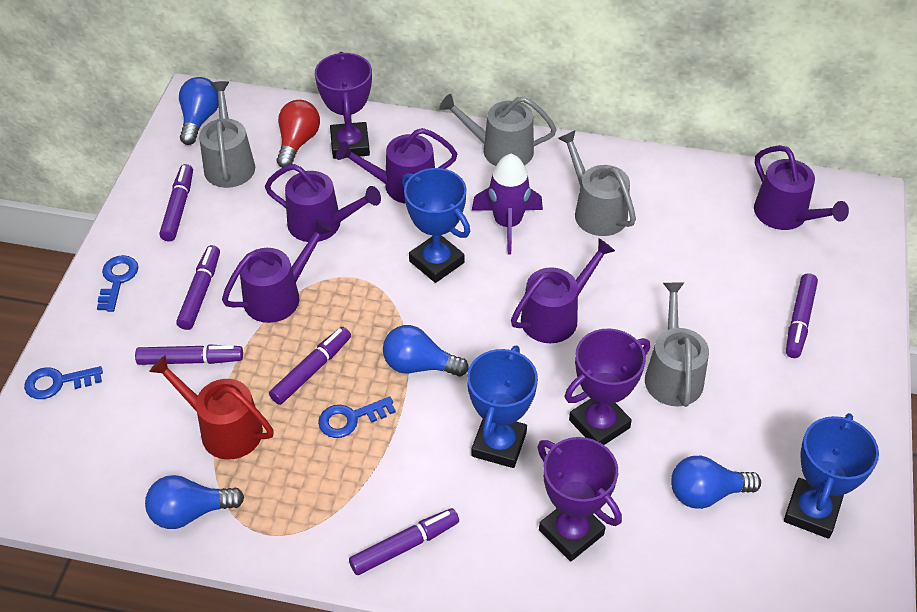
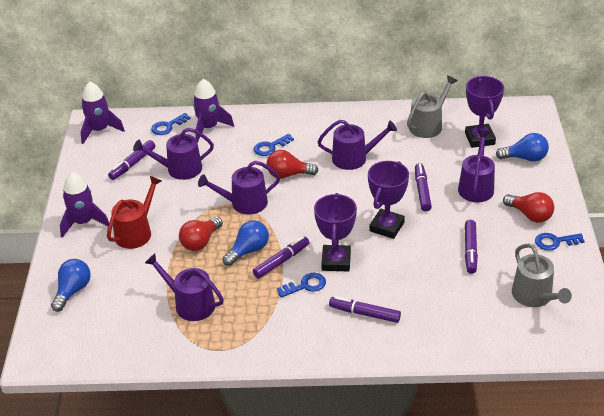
blue key: [24,366,103,399] [97,255,138,312] [318,397,396,438] = 3 -> [151,113,191,135] [254,134,294,156] [277,273,326,298] [535,233,585,251] = 4
blue light bulb: [145,475,244,529] [179,77,219,145] [383,325,469,376] [671,456,761,509] = 4 -> [51,259,91,312] [223,220,269,266] [496,133,549,162] = 3
blue trophy: [402,168,470,283] [467,346,538,468] [784,413,879,539] = 3 -> none = 0
grey watering can: [199,81,255,188] [439,94,557,166] [558,131,636,236] [645,282,709,407] = 4 -> [407,75,457,138] [512,243,572,307] = 2
purple marker: [135,344,243,365] [159,164,193,241] [176,245,220,330] [269,327,351,405] [349,508,459,575] [786,273,818,358] = 6 -> [108,140,155,180] [253,236,309,279] [329,296,401,323] [415,163,432,212] [465,220,478,274] = 5
purple rocket: [472,154,543,255] = 1 -> [60,172,109,238] [81,82,125,144] [193,79,234,143] = 3
red light bulb: [277,100,320,168] = 1 -> [179,217,223,251] [266,150,319,179] [503,192,554,223] = 3

